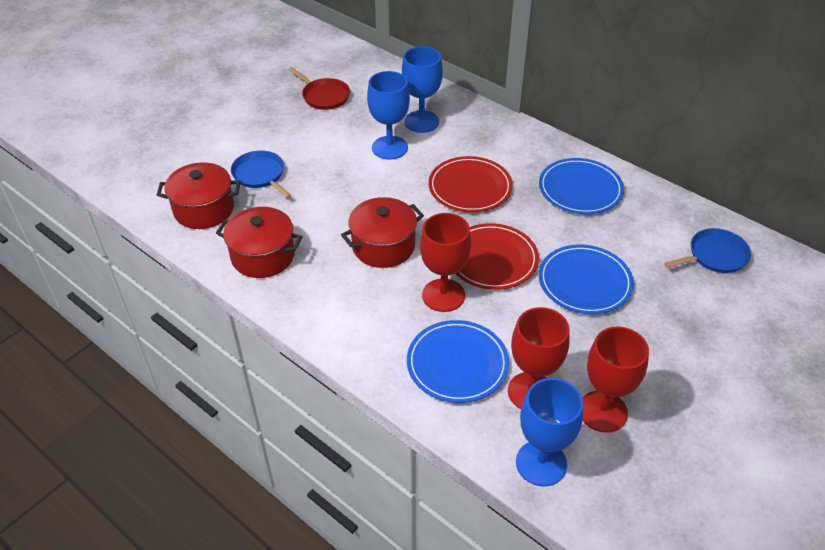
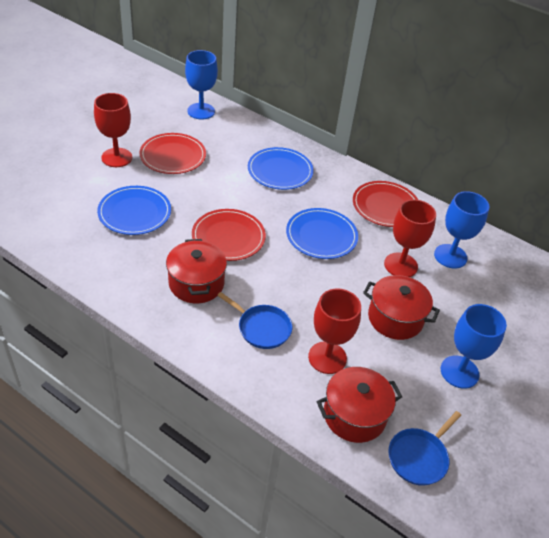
red pan: [289,67,350,110] = 1 -> none = 0
red plate: [428,156,513,212] [456,223,539,290] = 2 -> [139,133,206,174] [192,209,266,261] [353,181,418,227] = 3

